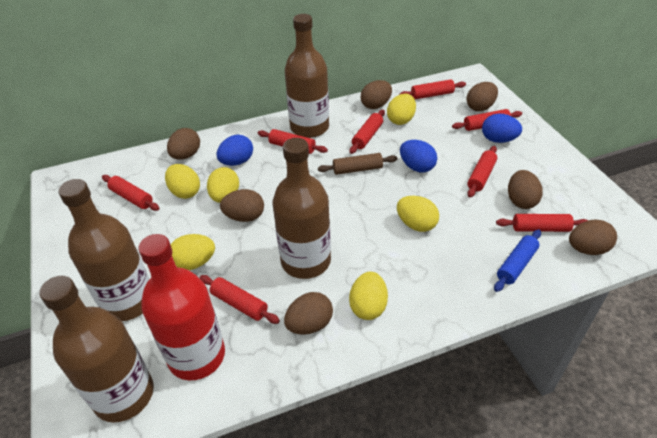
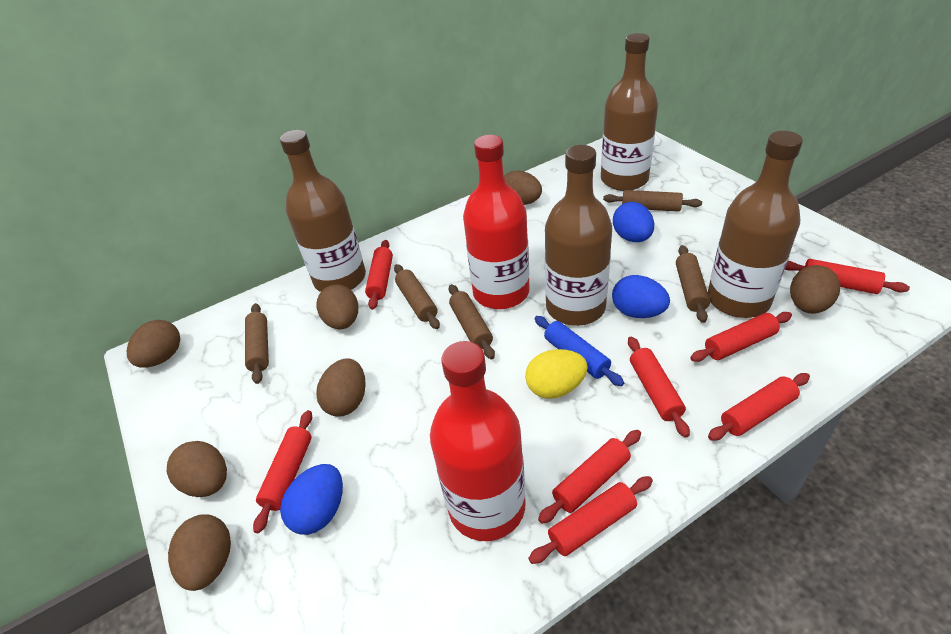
brown rolling pin: [318,153,398,175] = 1 -> [245,303,269,384] [394,264,440,329] [449,284,495,359] [603,190,702,212] [676,245,710,323] = 5
red bottle: [139,234,225,380] = 1 -> [430,341,526,541] [463,135,529,309] = 2
yellow egg: [165,164,200,199] [170,234,215,270] [207,167,239,203] [349,272,388,320] [387,94,416,125] [397,196,439,232] = 6 -> [525,349,588,399] = 1

